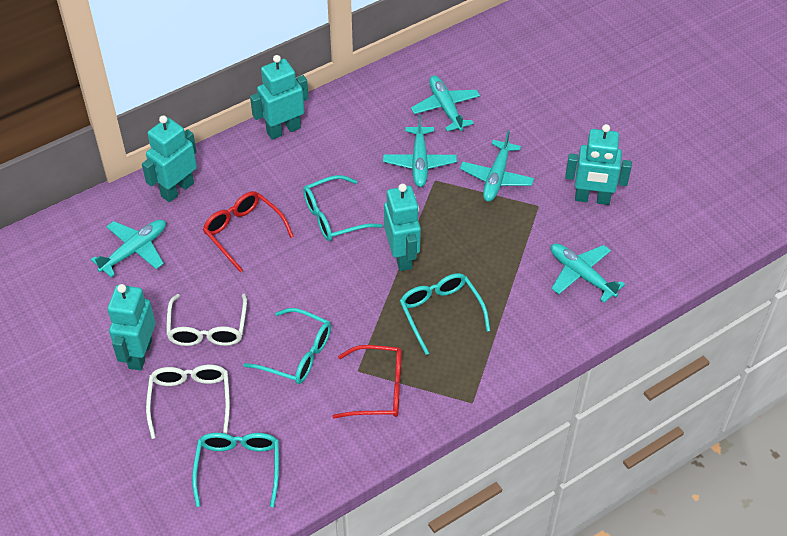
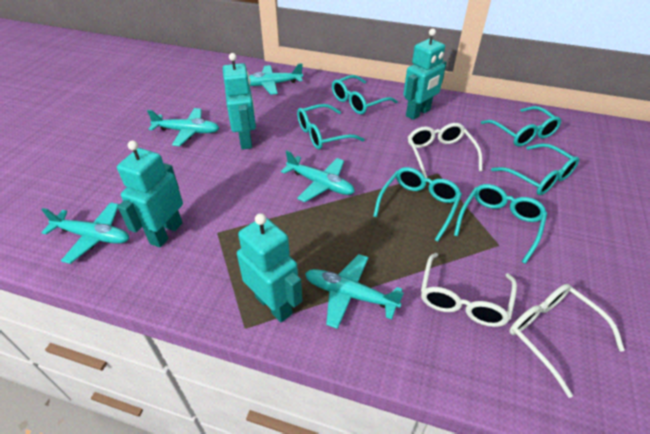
red glasses: [203,191,294,272] [332,345,402,419] = 2 -> none = 0
turquoise glasses: [192,433,279,507] [243,308,331,384] [303,175,383,241] [400,273,490,355] = 4 -> [297,104,365,149] [332,75,398,114] [373,167,462,242] [454,184,547,264] [481,106,561,147] [491,143,579,195] = 6
turquoise robot: [108,284,155,371] [142,115,197,202] [250,55,309,140] [384,184,421,271] [565,124,632,205] = 5 -> [117,141,183,248] [223,53,256,150] [237,213,303,322] [403,28,447,120] = 4
white glasses: [146,365,230,439] [166,294,247,346] = 2 -> [408,123,482,178] [421,253,517,327] [509,284,625,398] = 3

